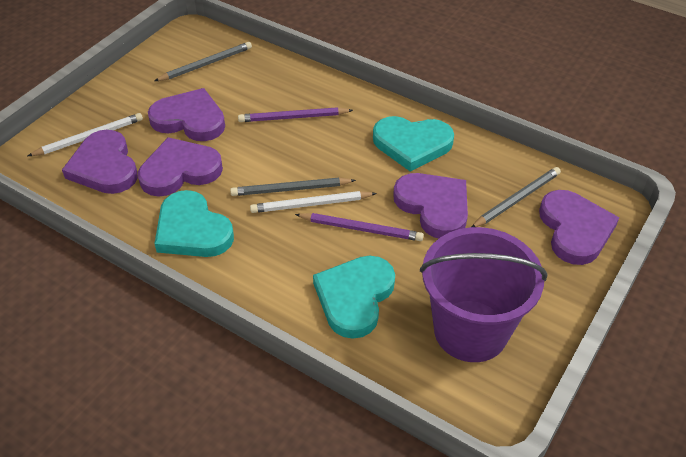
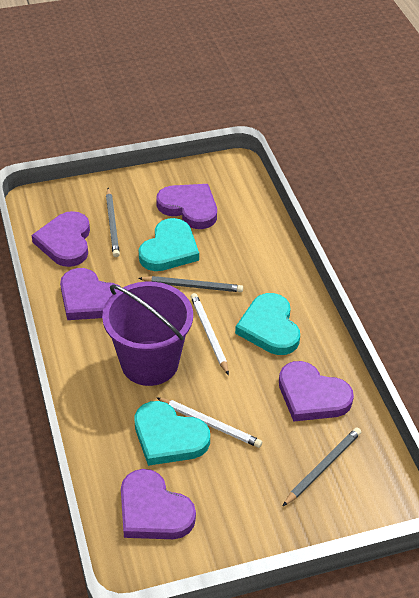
purple pencil: [238,107,353,122] [295,213,424,241] = 2 -> none = 0

